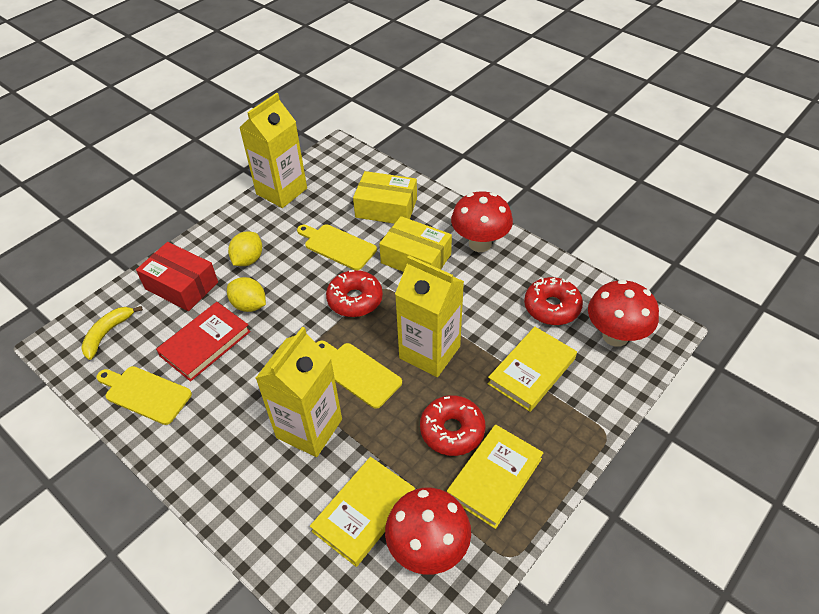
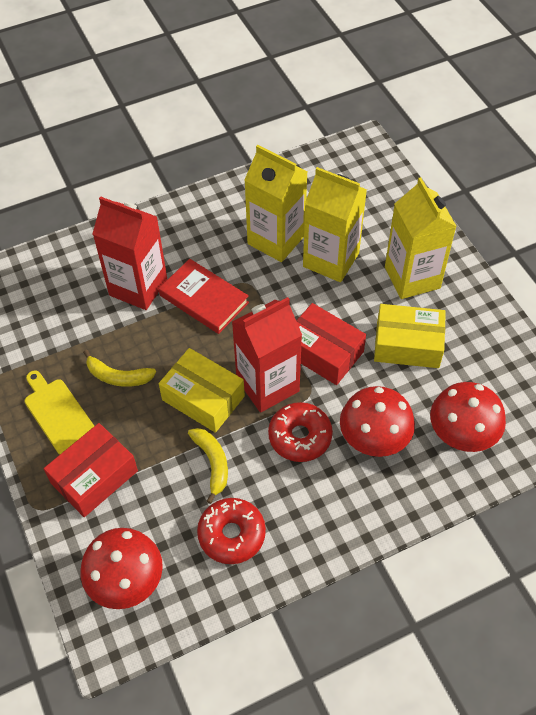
red box: [136,242,218,311] = 1 -> [44,423,138,517] [296,303,366,385] = 2
red carton: none = 0 -> [93,197,167,310] [232,297,302,413] = 2
red donut: [326,270,383,317] [420,395,485,456] [524,277,583,325] = 3 -> [197,498,266,564] [268,402,333,462] = 2
yellow banana: [81,306,143,360] = 1 -> [83,349,156,387] [188,428,228,504] = 2
yellow book: [310,457,415,567] [447,425,543,529] [488,327,577,412] = 3 -> none = 0
yellow cutting board: [96,366,192,425] [297,224,377,270] [317,341,402,409] = 3 -> [25,371,94,455] = 1
yellow lemon: [227,277,266,312] [228,231,262,266] = 2 -> none = 0

